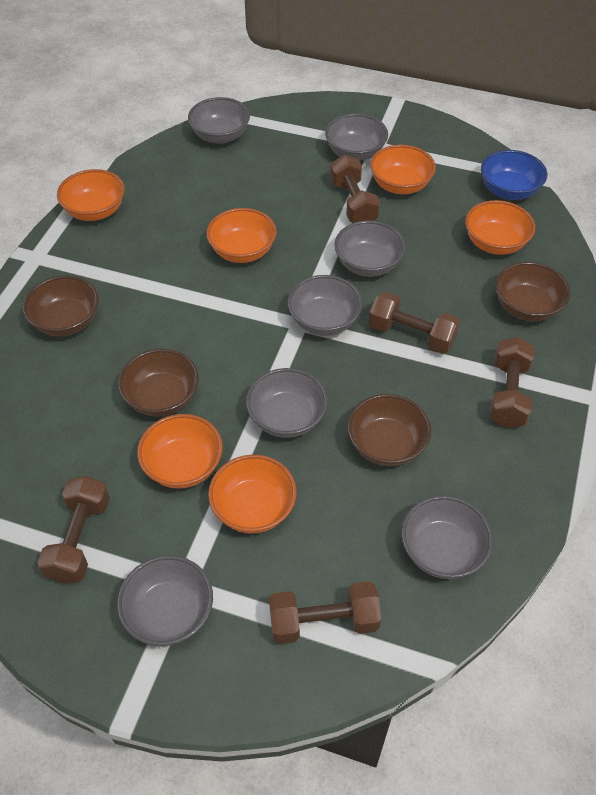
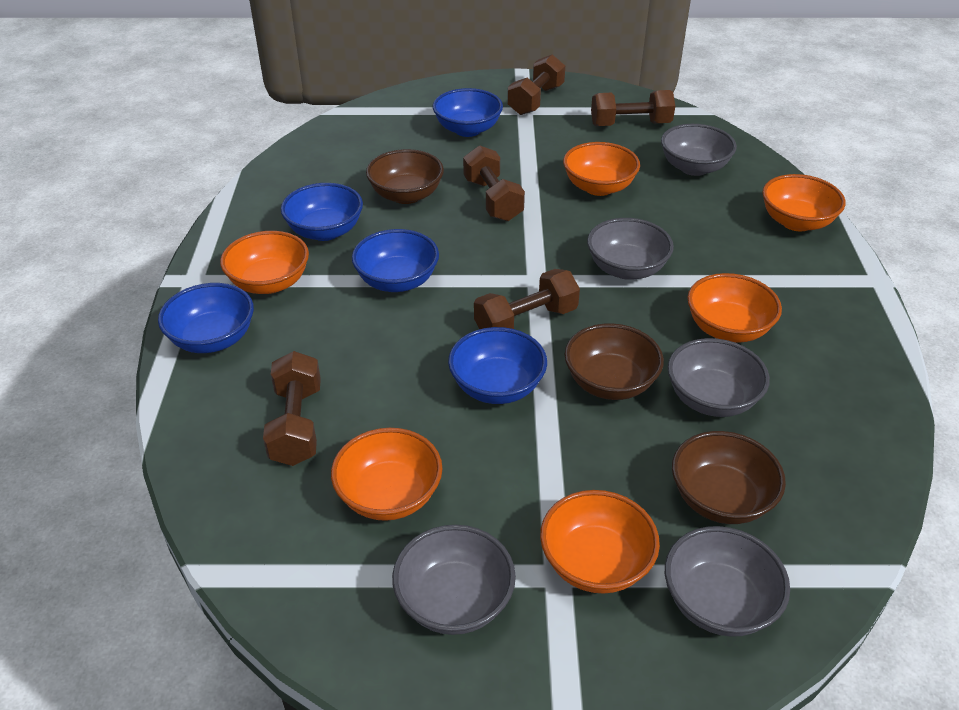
blue bowl: [481,150,547,200] = 1 -> [158,283,254,353] [281,183,363,241] [352,229,439,292] [433,88,503,137] [448,327,547,404] = 5
brown bowl: [23,276,99,337] [118,349,199,417] [347,394,431,466] [495,262,571,322] = 4 -> [366,149,444,204] [564,323,664,400] [672,431,786,524] = 3
grey bowl: [117,555,213,646] [188,97,250,144] [246,368,328,438] [287,275,362,336] [325,113,388,161] [334,221,406,277] [401,495,493,579] = 7 -> [392,525,516,635] [587,218,674,280] [661,124,737,176] [665,526,790,637] [667,338,770,417] = 5

